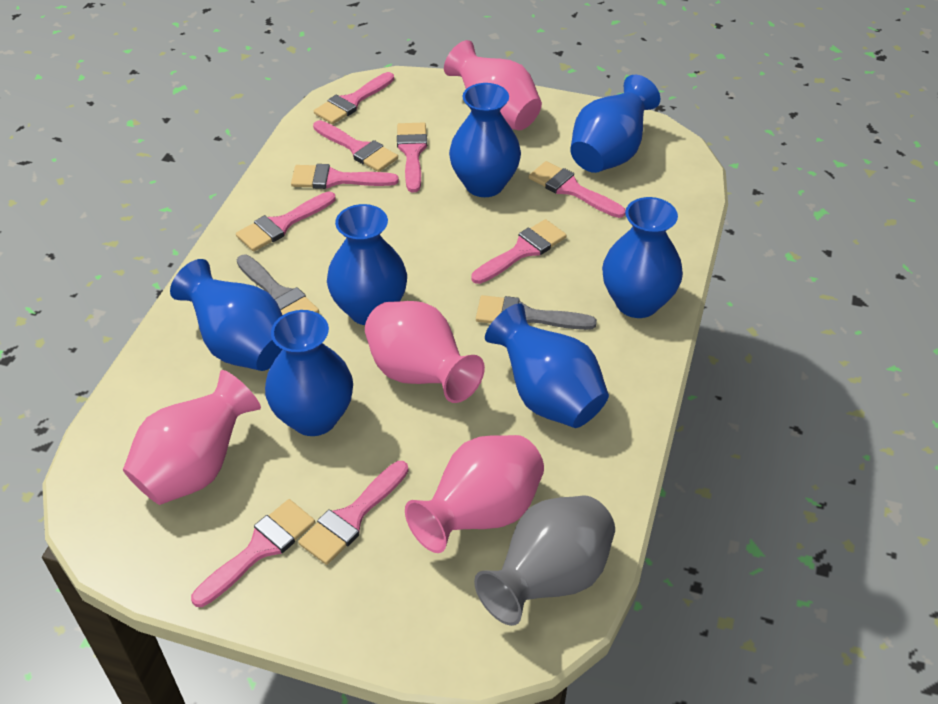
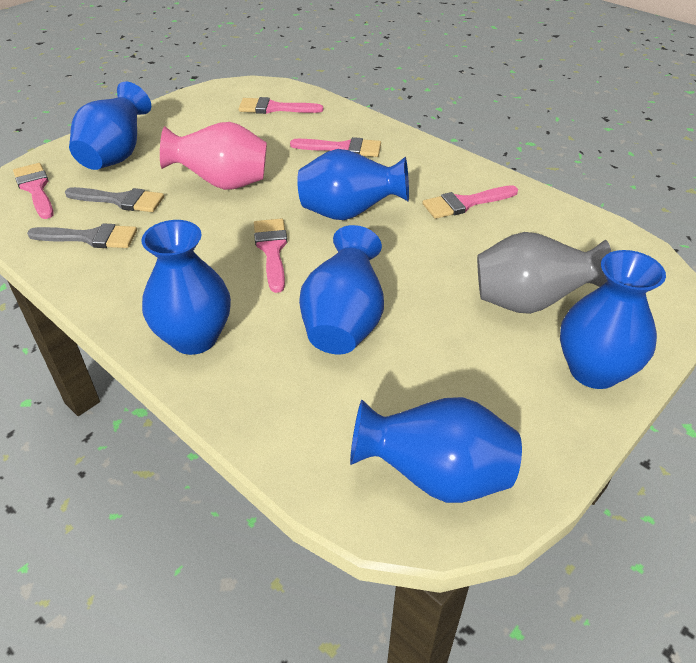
blue vase: [170,259,282,371] [265,310,353,436] [327,204,407,325] [449,83,521,197] [485,303,609,428] [570,75,660,173] [602,197,683,318] = 7 -> [69,81,151,170] [141,220,231,355] [297,149,409,220] [299,225,384,354] [350,397,522,503] [560,250,666,389] = 6
pink brush: [191,499,315,607] [236,191,336,252] [291,164,399,189] [298,461,408,565] [313,120,398,172] [314,72,394,124] [397,123,427,192] [471,219,567,284] [529,161,626,218] = 9 -> [13,163,54,219] [239,97,323,114] [254,218,287,293] [290,137,381,157] [423,185,518,219] = 5
pink vase: [123,370,261,505] [365,301,485,403] [405,435,544,553] [444,40,542,130] = 4 -> [160,122,267,190] = 1

